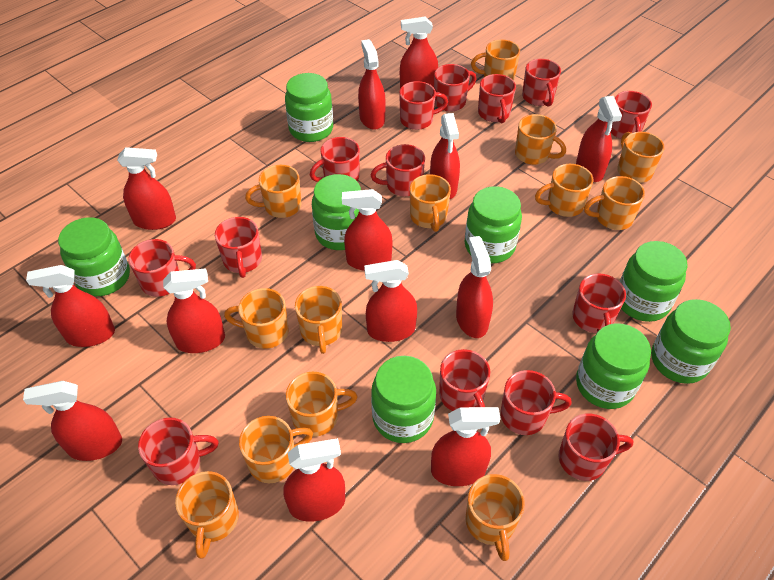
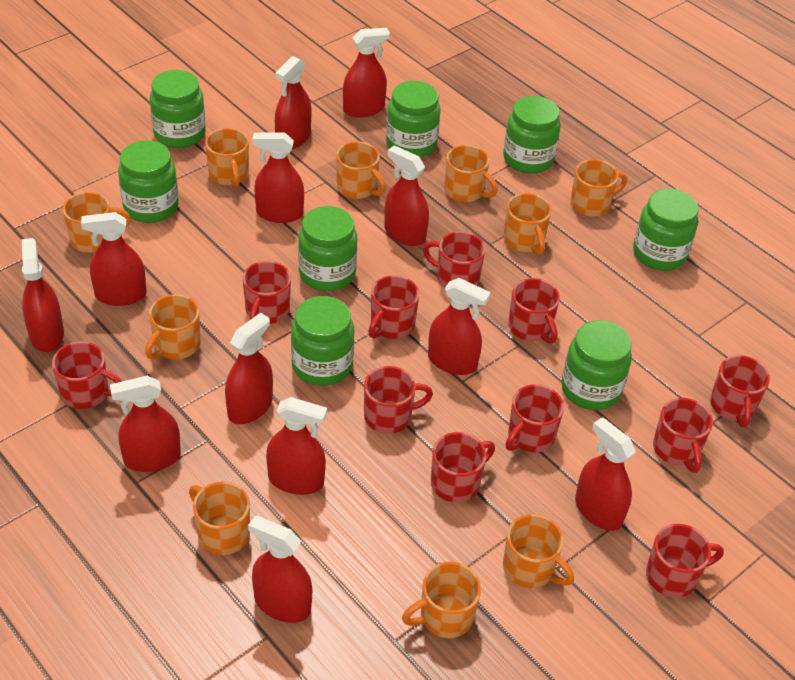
orange mug: [175,471,239,559] [224,288,289,349] [239,416,313,483] [245,165,301,218] [286,372,358,437] [295,286,342,354] [410,174,451,232] [465,474,525,561] [471,40,520,80] [515,114,566,165] [535,164,593,217] [584,176,645,230] [617,132,665,183] = 13 -> [63,192,131,253] [145,294,200,359] [189,482,250,555] [205,128,249,187] [336,141,386,199] [402,562,481,638] [444,145,498,202] [503,514,574,588] [504,193,552,255] [570,159,627,217] = 10
red mug: [128,239,196,297] [138,418,219,485] [215,217,262,278] [310,137,360,182] [371,144,425,196] [399,81,448,130] [434,64,476,112] [439,349,490,411] [478,74,516,123] [501,370,572,435] [522,59,561,107] [559,414,633,481] [572,273,626,333] [611,91,652,139] = 14 -> [52,341,122,409] [243,261,291,324] [364,366,433,434] [368,275,419,339] [423,231,485,288] [431,432,495,503] [506,384,564,452] [508,278,560,344] [646,524,724,598] [653,398,713,473] [710,355,770,427] = 11
red spray bottle: [23,381,122,461] [26,265,115,347] [117,147,176,230] [163,268,225,353] [284,438,345,522] [342,189,393,271] [358,39,386,130] [364,260,417,342] [400,17,438,89] [430,113,460,199] [431,407,501,486] [456,236,493,338] [576,96,622,182] = 13 -> [22,238,64,352] [81,212,147,306] [110,376,181,472] [225,312,273,424] [248,516,313,623] [252,132,304,223] [266,397,327,495] [275,56,312,149] [343,28,390,117] [384,145,429,246] [428,278,491,375] [575,417,636,531] = 12

